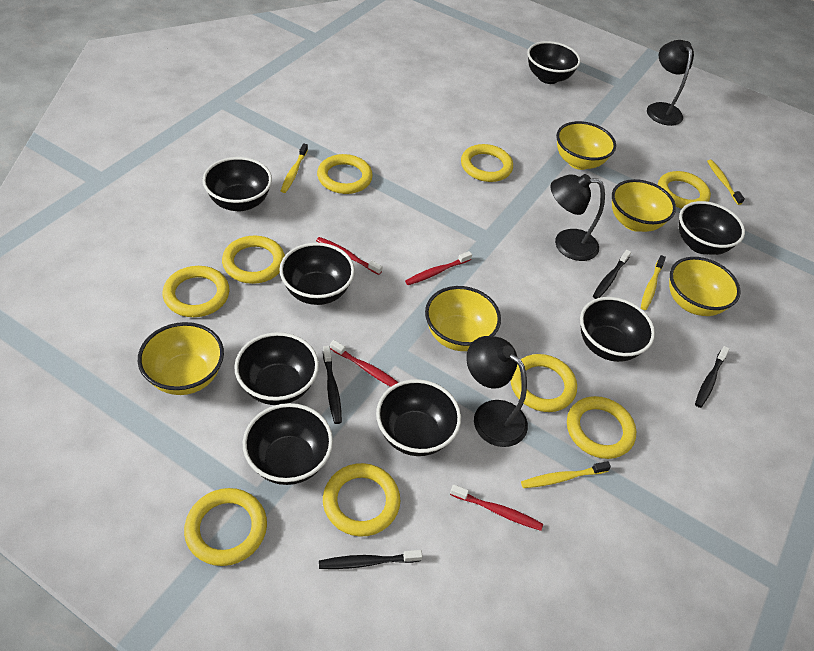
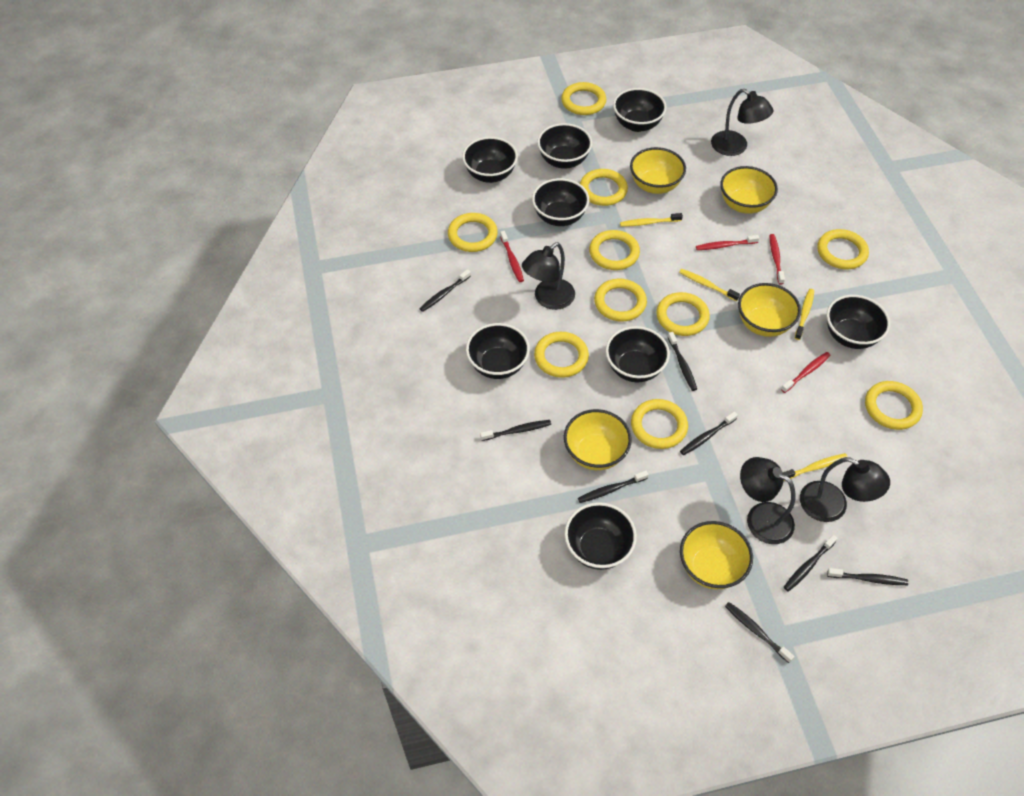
black lamp: [466,336,528,447] [551,174,605,261] [647,40,694,126] = 3 -> [522,242,575,310] [711,89,773,156] [740,457,795,544] [800,457,890,522] = 4
black toothbrush: [319,550,423,569] [323,346,342,424] [593,250,631,299] [695,346,730,408] = 4 -> [419,269,471,312] [480,420,551,441] [578,471,649,503] [668,332,697,391] [680,411,738,455] [725,602,795,663] [784,535,838,592] [827,568,908,585] = 8
yellow ring: [163,266,229,317] [184,488,267,566] [222,236,285,284] [317,154,373,194] [323,463,400,537] [461,144,513,182] [511,354,577,412] [567,396,636,459] [658,171,711,209] = 9 -> [448,213,498,252] [534,332,589,378] [561,82,606,115] [580,169,628,206] [589,230,640,270] [594,279,647,322] [631,399,688,449] [656,292,710,336] [817,229,869,269] [865,381,923,430] = 10

